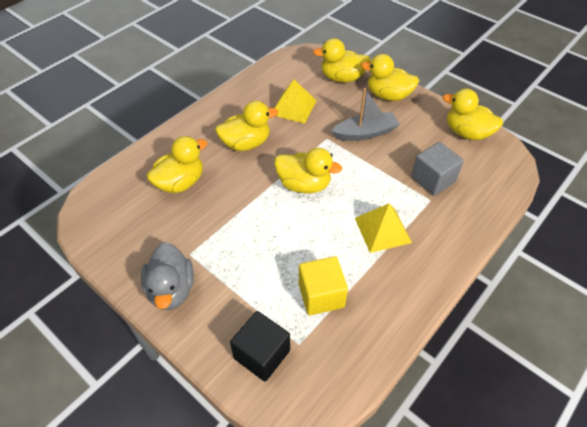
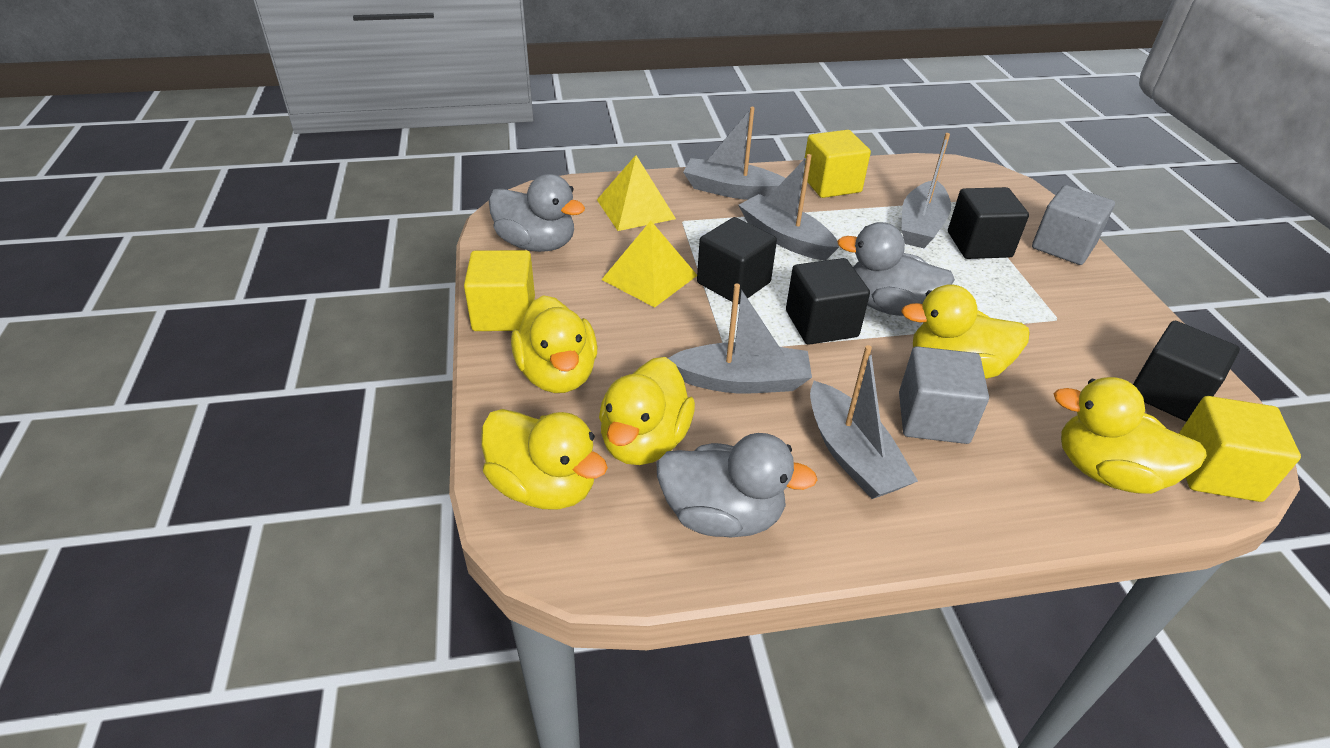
black cube: [230,311,290,382] = 1 -> [697,217,777,304] [786,258,870,345] [948,187,1029,259] [1133,321,1240,422] = 4
grey boat: [331,88,400,141] = 1 -> [668,284,812,393] [683,107,786,200] [739,154,839,261] [810,345,918,499] [902,133,951,248] = 5
grey cube: [411,142,464,196] = 1 -> [899,346,989,444] [1032,185,1115,265] = 2
grey duck: [141,242,194,310] = 1 -> [489,174,585,252] [657,433,817,538] [837,222,955,316] = 3
yellow cube: [299,256,348,315] = 1 -> [464,250,535,331] [803,130,871,198] [1179,396,1301,502] = 3
yellow duck: [147,136,207,193] [215,101,278,151] [274,148,342,194] [313,38,371,82] [361,54,419,101] [443,89,503,141] = 6 -> [481,409,608,510] [511,295,597,393] [599,357,695,465] [901,284,1030,379] [1054,377,1207,494] = 5

